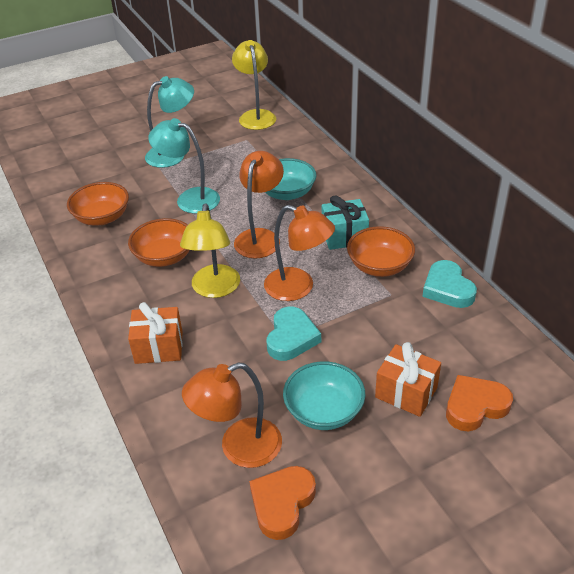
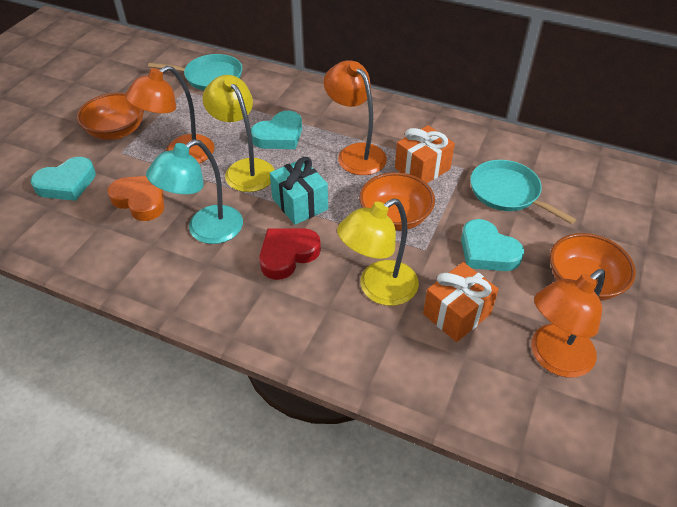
orange heart: [249,466,316,540] [446,375,513,431] = 2 -> [108,176,164,221] = 1
red heart: none = 0 -> [259,228,321,280] = 1
turquoise bowl: [265,158,316,200] [283,361,365,430] = 2 -> none = 0
turquoise heart: [267,307,321,361] [422,260,477,308] = 2 -> [31,157,96,201] [251,111,302,149] [461,219,524,271] = 3
turquoise lamp: [145,76,194,168] [148,118,220,214] = 2 -> [146,139,243,244] = 1
turquoise pan: none = 0 -> [148,54,242,90] [470,160,576,224] = 2

